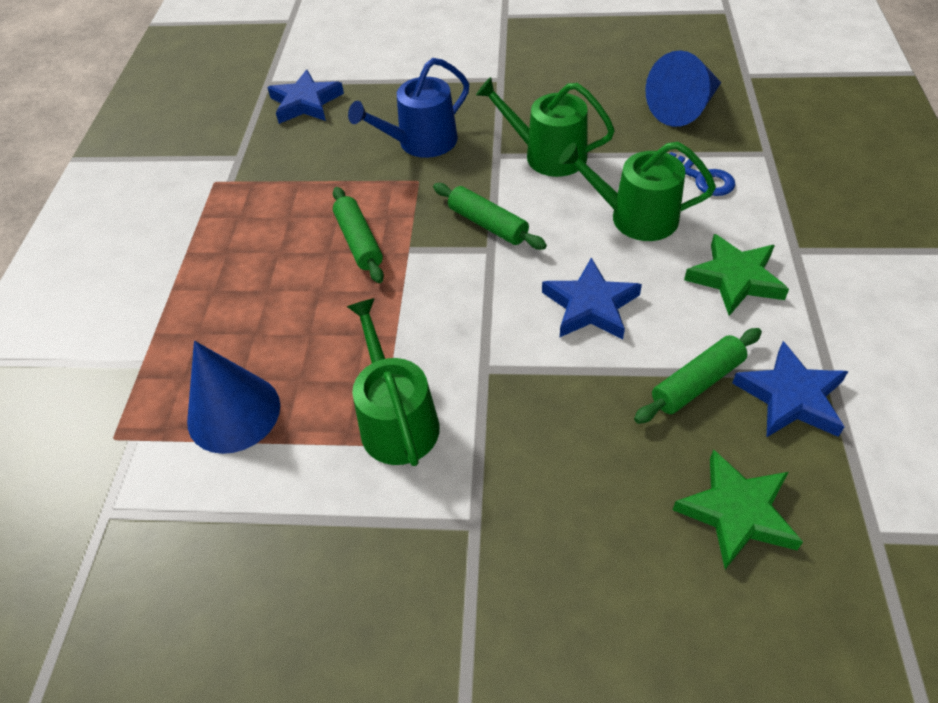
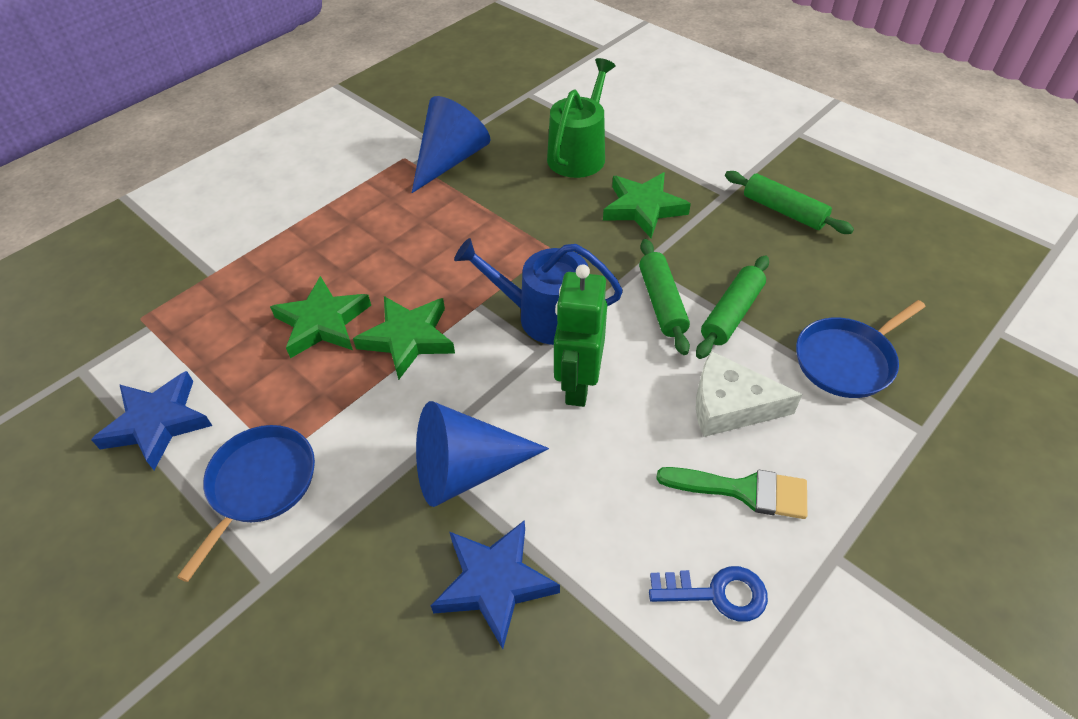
blue pan: none = 0 -> [177,425,315,582] [796,300,926,398] = 2
blue star: [267,70,344,124] [542,258,642,339] [732,341,848,437] = 3 -> [91,371,212,470] [431,520,560,649] = 2
green brush: none = 0 -> [656,467,807,519] = 1
green robot: none = 0 -> [554,264,607,407] = 1
green star: [673,449,803,569] [684,234,789,316] = 2 -> [270,276,371,358] [353,296,455,380] [603,172,691,238] = 3
green watering can: [347,298,440,466] [476,77,615,177] [559,142,716,241] = 3 -> [547,58,615,178] = 1
white cheese: none = 0 -> [696,351,803,437] = 1

